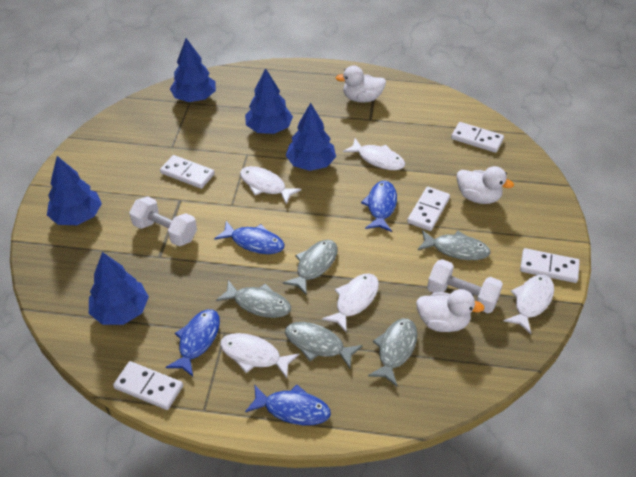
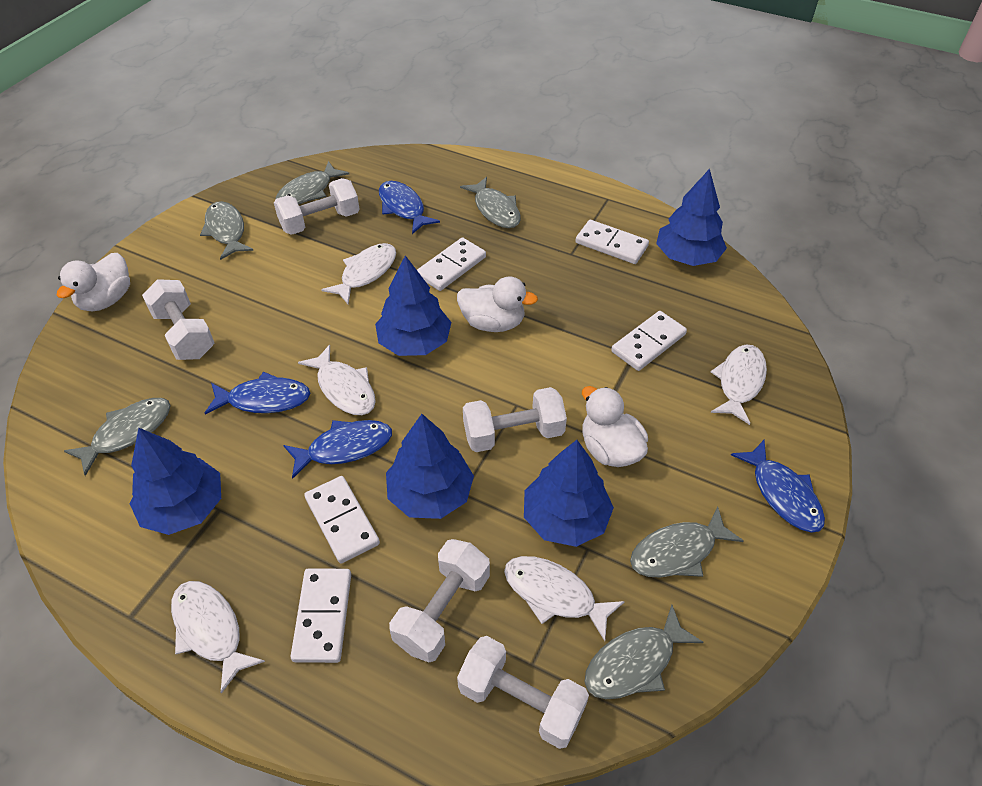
grey fish: [216,280,291,318] [283,239,338,295] [285,322,363,368] [368,318,417,386] [418,230,491,260] = 5 -> [64,398,171,476] [200,201,254,260] [276,161,349,205] [460,177,521,228] [585,605,704,699] [630,507,744,577] = 6
white dumbbell: [129,196,197,246] [427,259,503,313] = 2 -> [142,279,214,360] [274,178,360,235] [389,539,490,662] [457,636,589,749] [463,387,567,452] = 5

